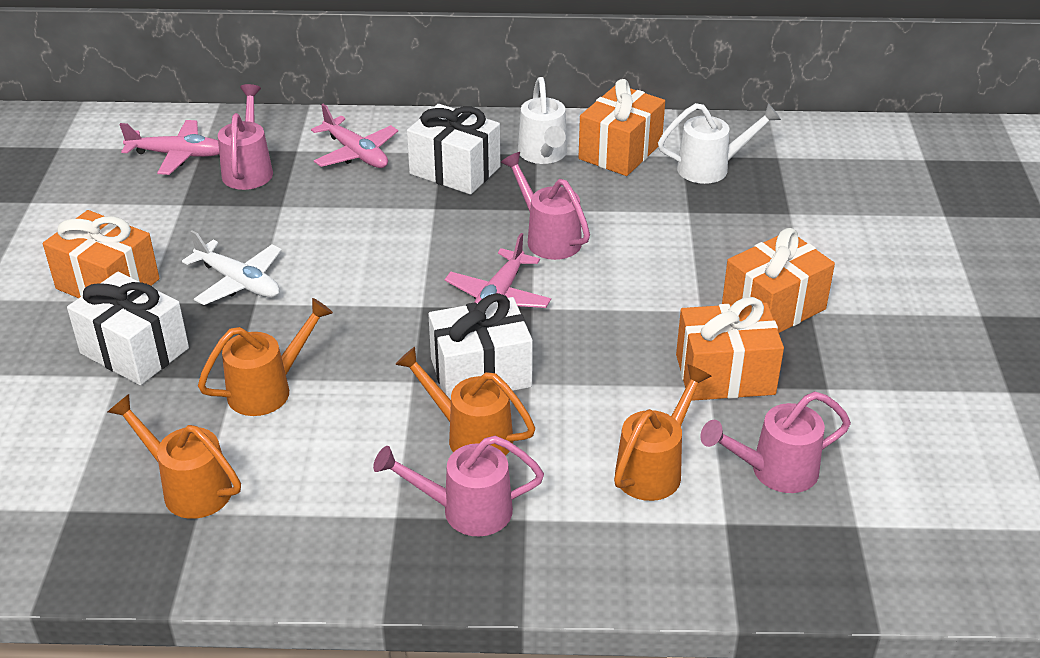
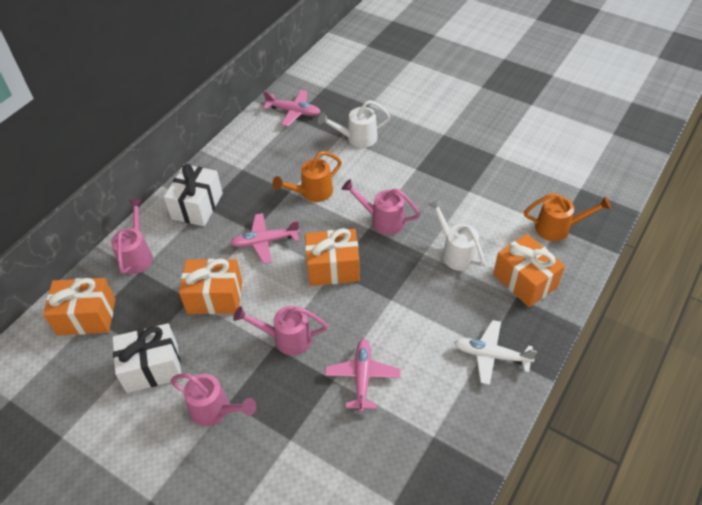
orange watering can: [108,394,241,519] [198,298,333,416] [395,347,535,456] [614,364,711,501] = 4 -> [272,151,342,202] [524,193,612,241] = 2
white gift: [67,272,189,385] [407,104,500,195] [428,293,533,400] = 3 -> [113,323,182,393] [164,164,223,226] = 2

